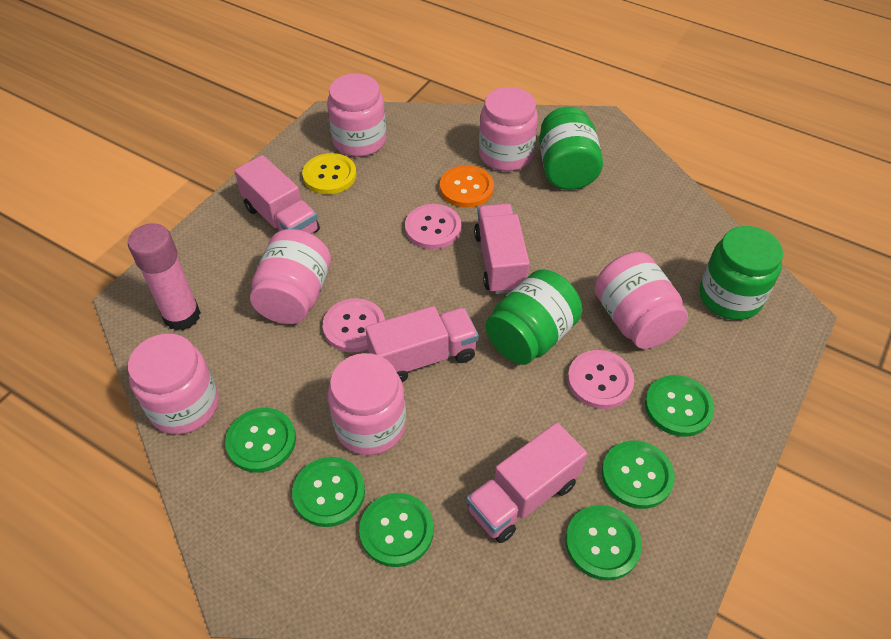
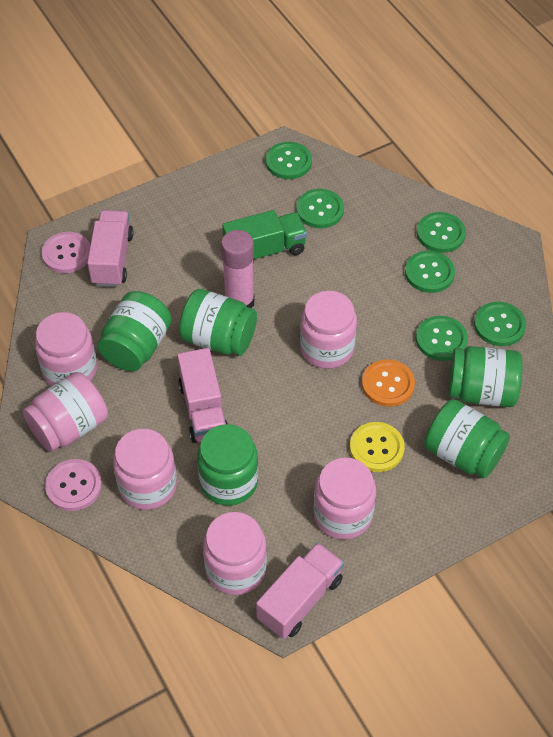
green jar: [485,269,583,365] [539,107,603,190] [699,226,783,320] = 3 -> [98,291,172,371] [179,289,257,356] [197,424,258,506] [424,399,510,479] [448,346,523,407] = 5
green truck: none = 0 -> [222,210,307,262] = 1
pink button: [323,298,385,352] [405,204,461,249] [568,350,634,409] = 3 -> [42,232,90,273] [45,459,102,511] = 2
pink truck: [234,155,320,234] [365,306,479,383] [466,422,587,543] [474,203,530,294] = 4 -> [87,210,134,287] [177,348,228,443] [256,542,344,639] = 3

